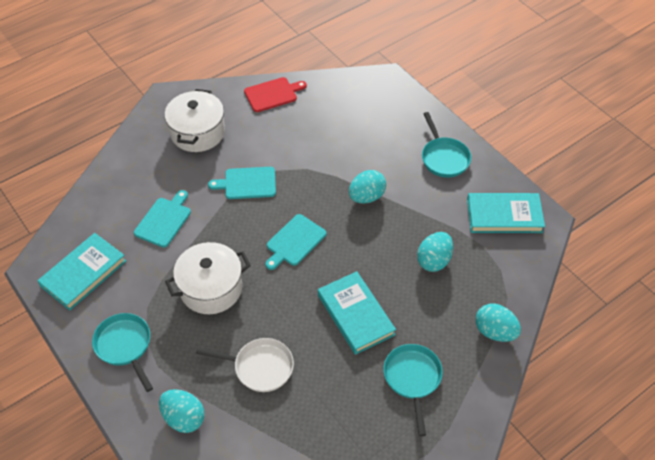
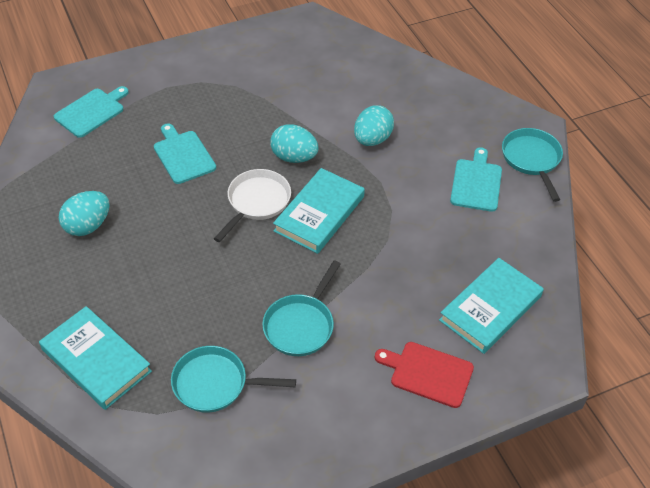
turquoise egg: [159,389,205,433] [349,170,386,204] [417,232,453,272] [475,304,521,342] = 4 -> [59,191,110,236] [270,124,319,163] [354,105,394,146] = 3
white pot: [165,89,225,152] [165,242,251,314] = 2 -> none = 0

